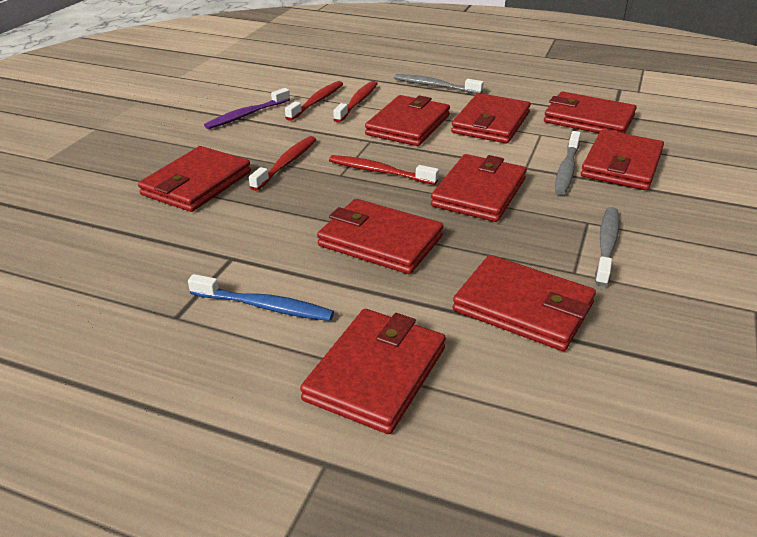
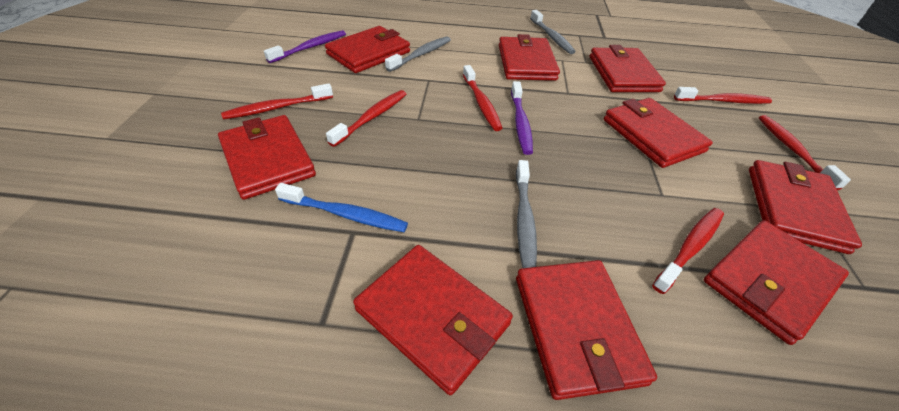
purple toothbrush: [204,88,290,129] = 1 -> [264,30,346,63] [511,81,533,155] = 2
red toothbrush: [249,136,316,191] [285,81,343,121] [329,155,439,185] [333,81,378,123] = 4 -> [221,83,333,120] [326,90,406,147] [463,65,503,131] [652,208,724,294] [674,87,772,104] [759,115,851,190] = 6

